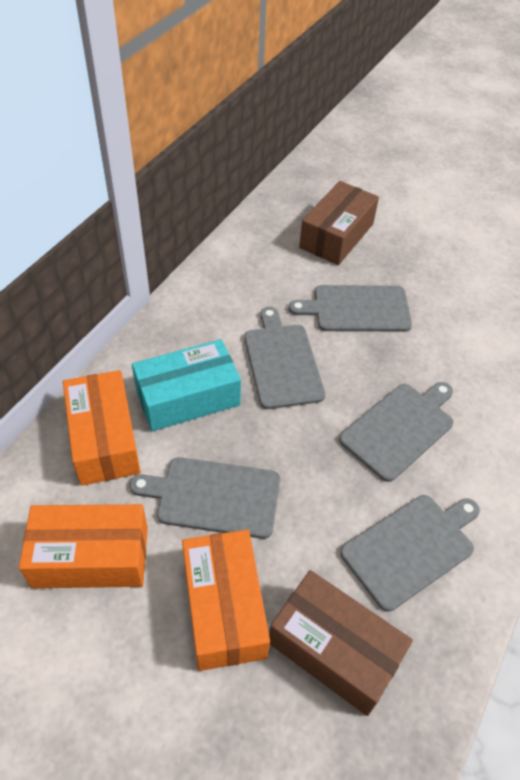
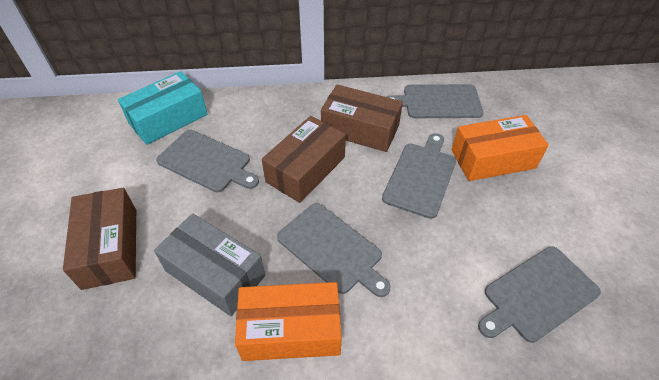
brown box: [269,570,413,716] [299,181,379,265] = 2 -> [63,188,136,290] [262,116,346,203] [321,84,403,152] = 3
grey box: none = 0 -> [154,214,265,316] = 1
orange box: [19,504,148,588] [63,370,141,486] [182,530,270,671] = 3 -> [235,282,342,361] [451,115,549,181] = 2

